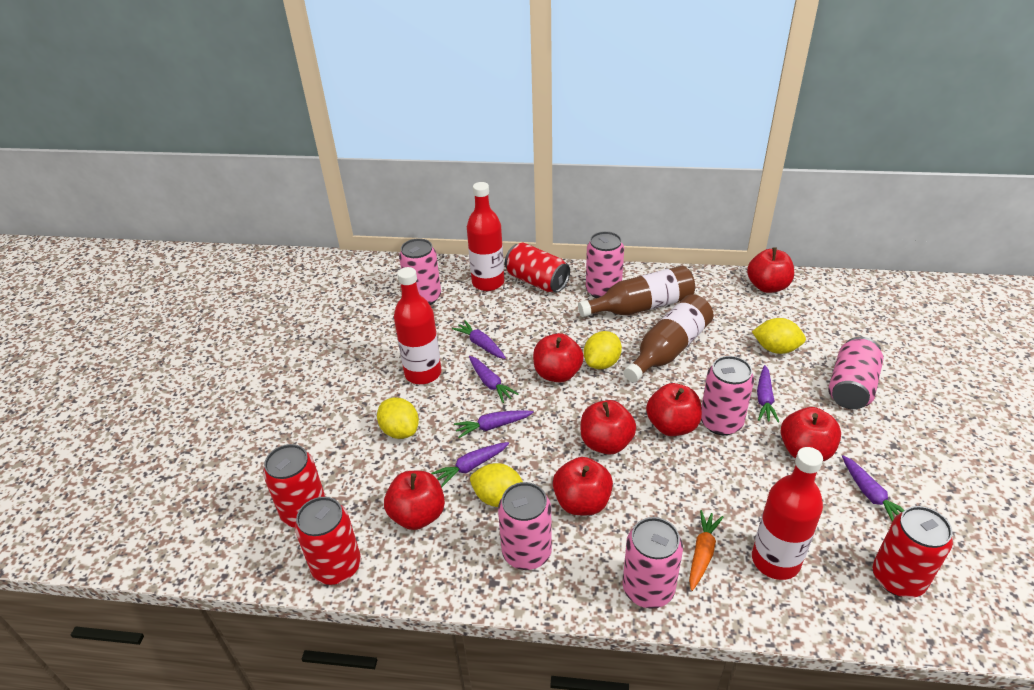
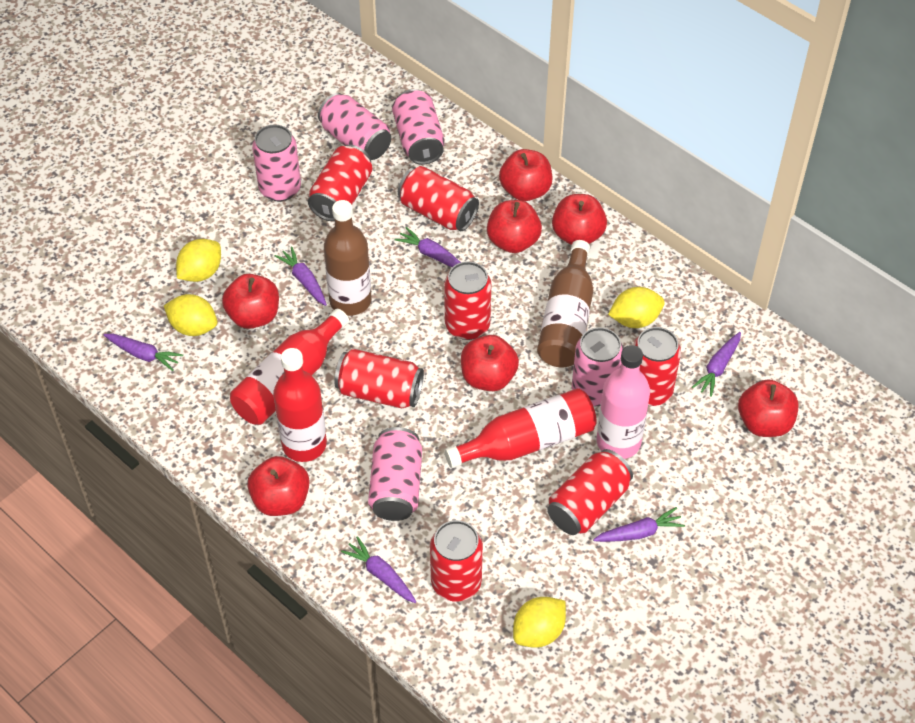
orange carrot: [689,510,723,591] = 1 -> none = 0
pink bottle: none = 0 -> [597,345,650,459] = 1
pink can: [399,238,441,305] [498,482,552,570] [586,231,624,298] [623,517,683,609] [701,356,754,435] [829,337,883,409] = 6 -> [252,124,301,202] [318,93,391,160] [368,427,422,521] [392,89,445,165] [572,327,624,406] = 5
red can: [263,444,326,528] [295,497,361,585] [505,243,570,293] [873,506,953,598] = 4 -> [308,145,373,221] [334,349,424,408] [398,166,479,231] [430,520,483,602] [444,261,491,340] [547,449,633,535] [633,327,681,406] = 7

